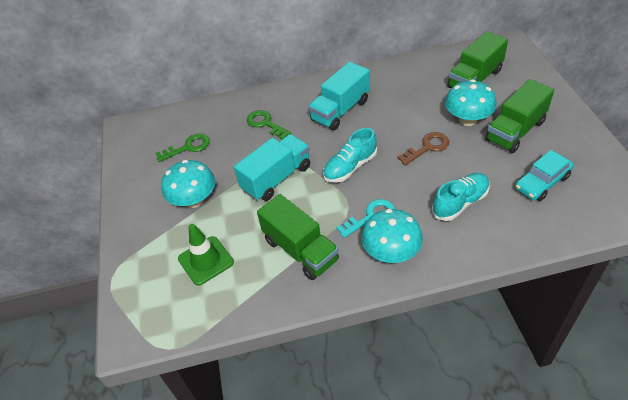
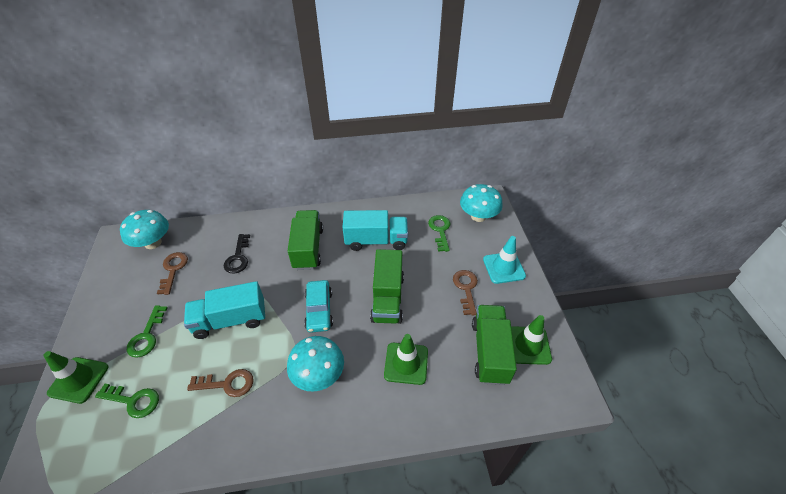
black key: none = 0 -> [224,234,250,274] = 1
brown key: [397,132,449,166] = 1 -> [157,252,188,295] [187,369,254,397] [453,270,478,316] = 3
green key: [156,133,210,162] [247,110,292,139] = 2 -> [95,384,159,418] [127,305,167,358] [428,215,451,252] = 3
green traffic cone: [178,224,234,286] = 1 -> [43,351,108,404] [384,334,428,385] [511,315,552,365] = 3
turquoise key: [336,199,395,238] = 1 -> none = 0
turquoise shoe: [323,128,377,182] [432,173,490,221] = 2 -> none = 0
turquoise traffic cone: none = 0 -> [483,236,526,284] = 1

